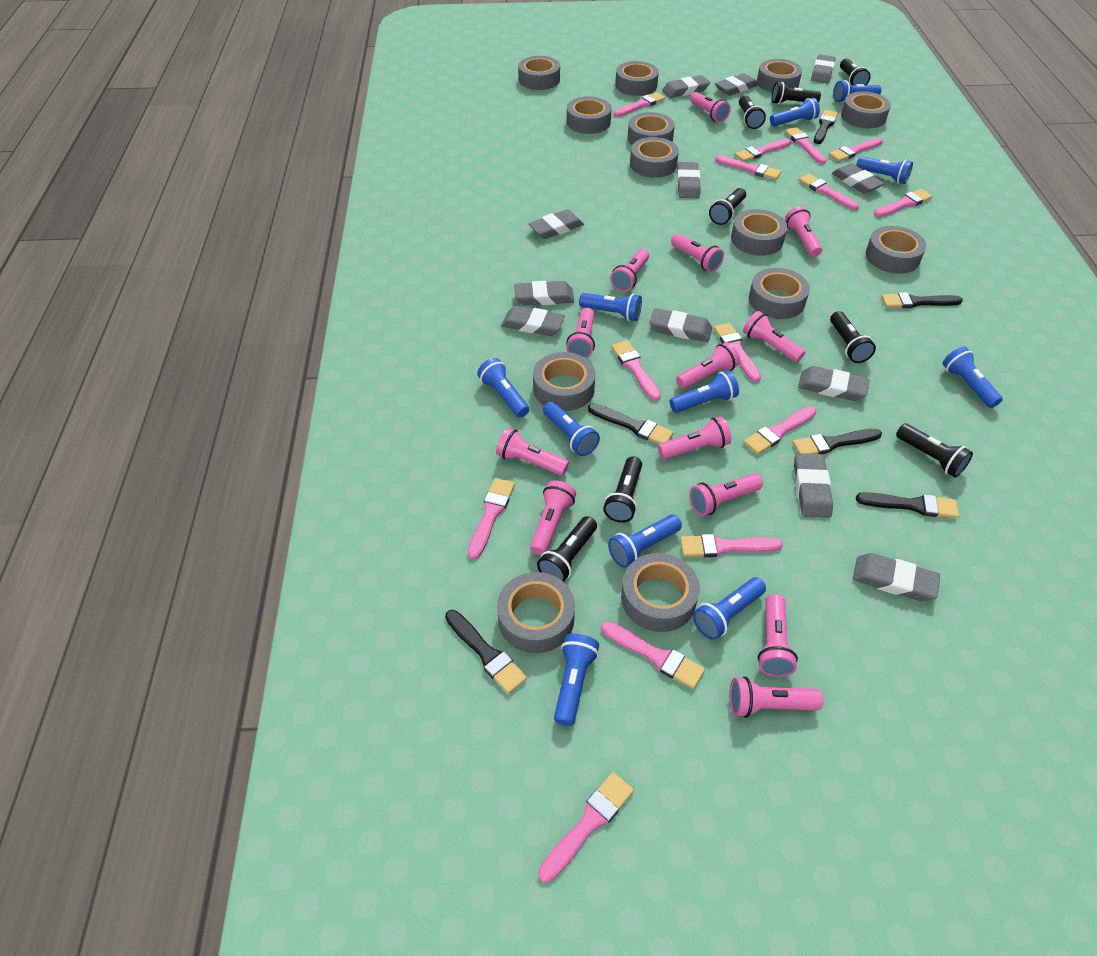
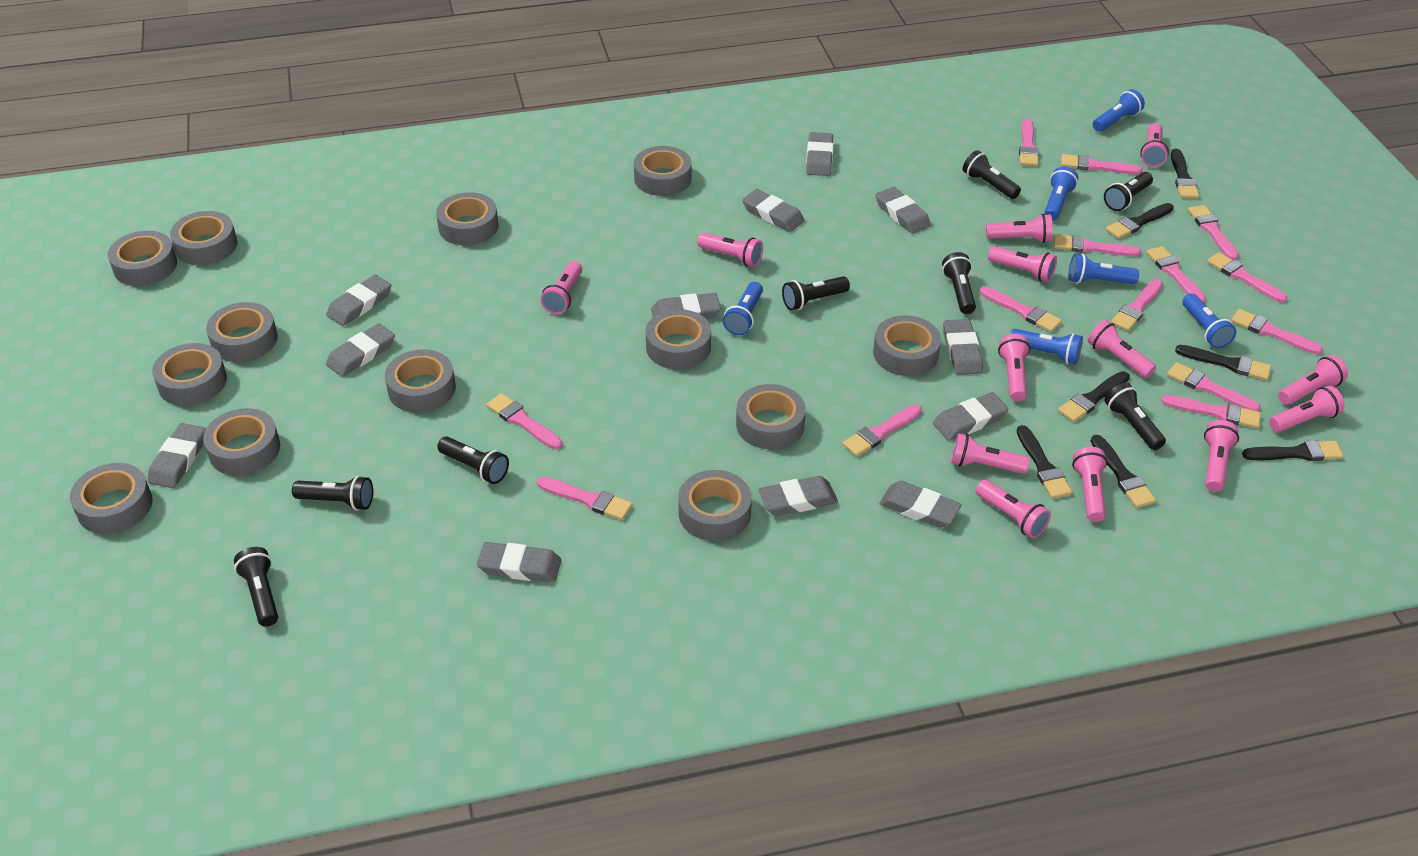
black brush: [445,610,527,694] [588,403,674,444] [793,429,882,454] [814,110,838,144] [856,492,959,518] [881,292,963,308] = 6 -> [1017,425,1072,499] [1058,371,1130,422] [1091,435,1156,508] [1106,203,1174,239] [1171,149,1199,198] [1175,345,1271,380] [1242,440,1344,461] = 7
blue flashlight: [477,358,529,418] [543,401,600,456] [554,634,599,726] [579,293,642,321] [608,515,682,568] [670,370,739,413] [693,577,766,640] [770,98,820,127] [833,80,881,103] [856,156,913,184] [943,347,1003,408] = 11 -> [723,282,763,335] [1010,329,1083,365] [1044,166,1078,221] [1069,254,1139,284] [1093,89,1145,132] [1183,293,1237,349] = 6

